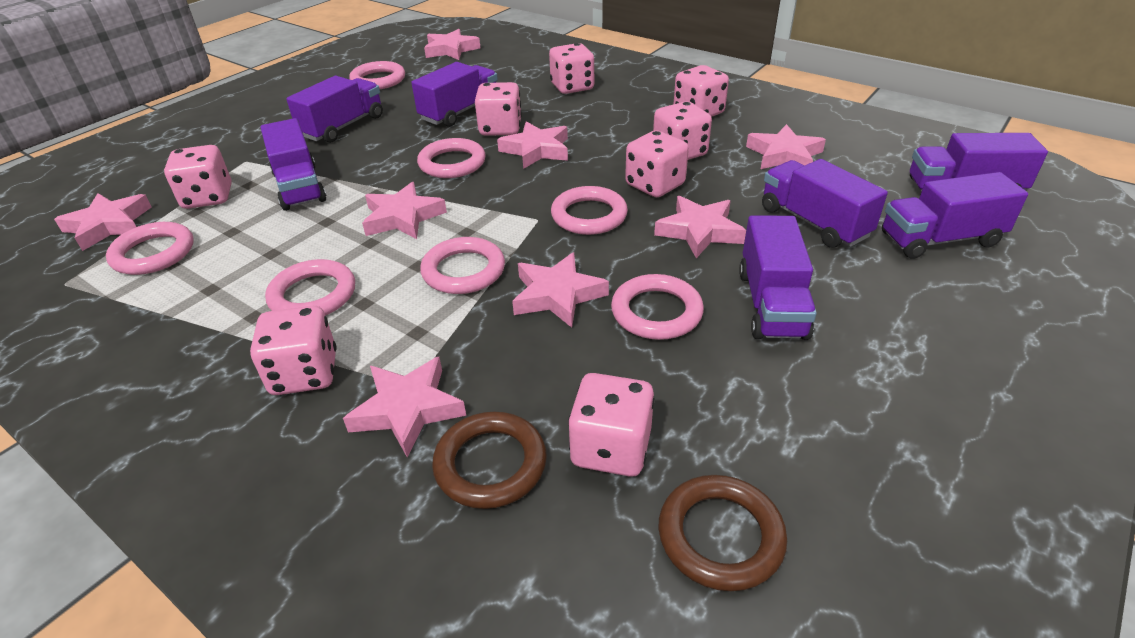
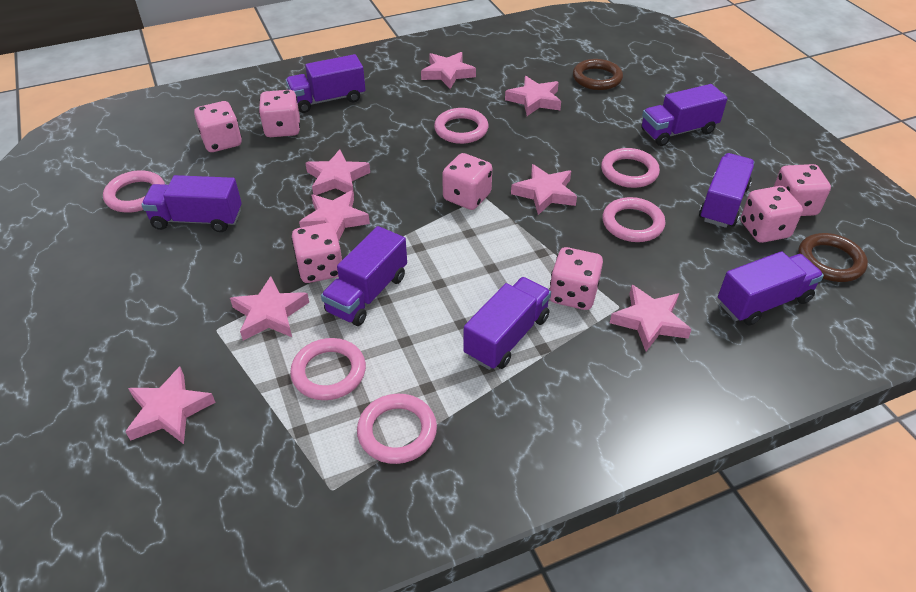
pink dice: [164,145,231,209] [250,306,337,395] [475,82,522,136] [549,43,594,94] [568,373,655,477] [625,130,689,197] [653,101,712,160] [674,65,729,117] = 8 -> [194,101,242,152] [259,90,300,137] [291,223,342,283] [442,153,492,210] [549,247,603,310] [741,186,803,243] [774,164,831,216] = 7
pink ring: [106,222,194,275] [265,259,355,315] [349,61,405,89] [417,138,486,178] [420,237,505,294] [551,186,628,235] [611,274,704,340] = 7 -> [103,170,165,213] [290,338,366,400] [357,394,437,464] [434,108,488,144] [601,148,660,188] [603,197,666,242] = 6

